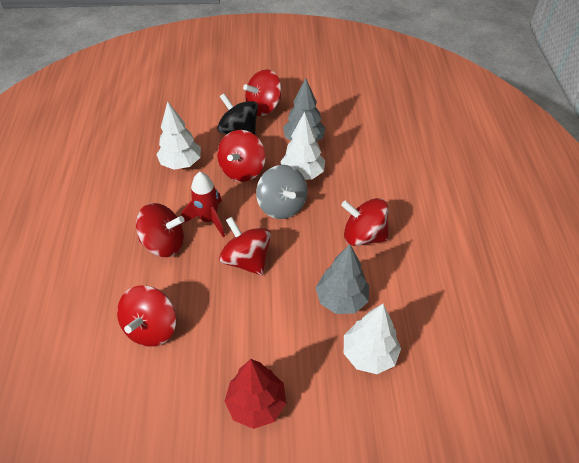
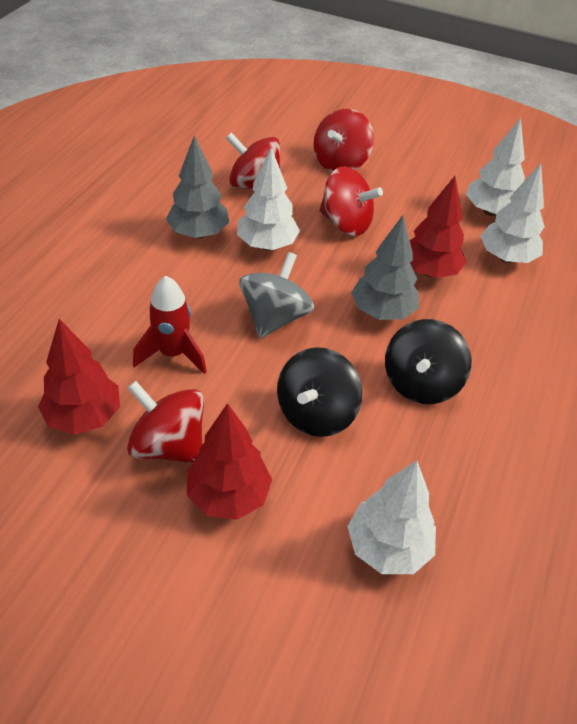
black spinning top: [217,94,258,135] = 1 -> [277,347,362,437] [385,319,471,404] = 2
red spinning top: [117,285,176,347] [136,203,184,257] [217,130,265,182] [219,217,271,276] [243,69,282,116] [341,198,389,246] = 6 -> [127,381,204,464] [226,133,280,189] [313,109,374,172] [319,166,383,236] = 4
red tree: [225,359,286,429] = 1 -> [38,319,120,435] [187,403,272,520] [410,176,467,278] = 3
white tree: [156,101,201,170] [280,112,325,180] [344,304,401,374] = 3 -> [237,148,300,250] [347,460,436,574] [466,118,525,216] [480,163,545,263] = 4

